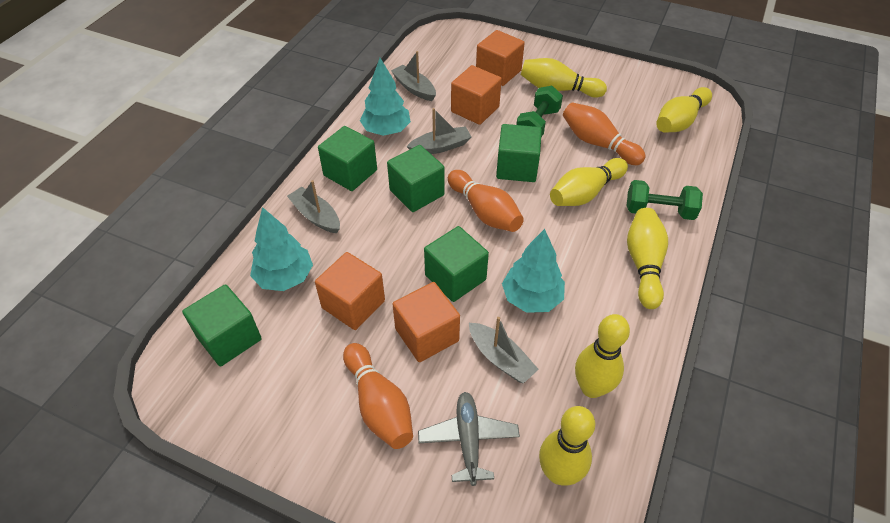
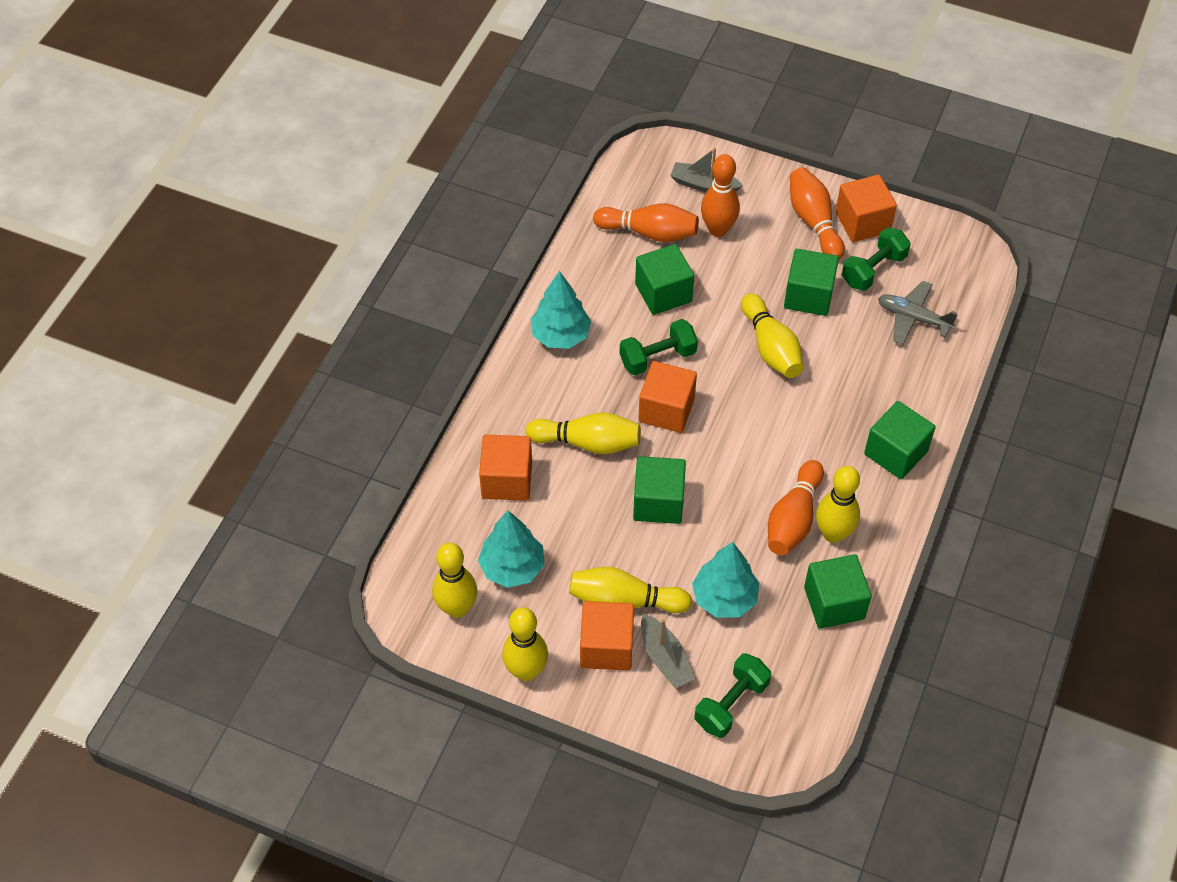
green dumbbell: [516,86,563,137] [627,180,703,220] = 2 -> [620,319,698,375] [695,653,771,738] [842,227,911,291] = 3
grey boat: [287,180,340,233] [391,51,436,101] [406,108,471,154] [469,317,539,384] = 4 -> [641,613,695,689] [670,148,743,192] = 2
orange bowling pin: [343,343,413,449] [448,170,524,232] [563,102,646,165] = 3 -> [593,203,699,242] [701,154,740,237] [768,460,824,555] [790,168,845,259] = 4

